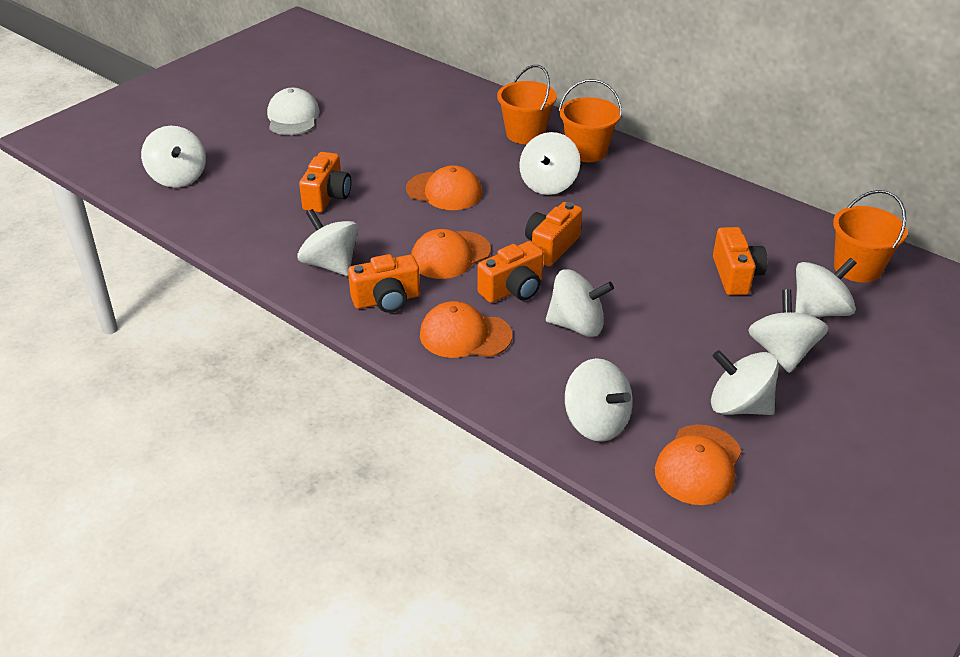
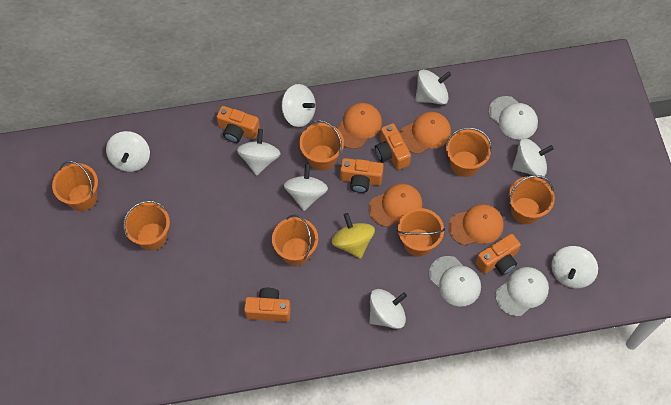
orange bucket: [497,65,557,144] [559,79,622,162] [833,190,908,283] = 3 -> [52,161,98,211] [123,200,170,251] [272,214,318,266] [299,120,344,171] [397,208,445,256] [445,127,492,177] [509,175,555,224] = 7
white cap: [267,88,320,135] = 1 -> [429,256,481,307] [489,96,538,140] [496,267,549,316] = 3
yellow spinning top: none = 0 -> [331,213,375,259] = 1

